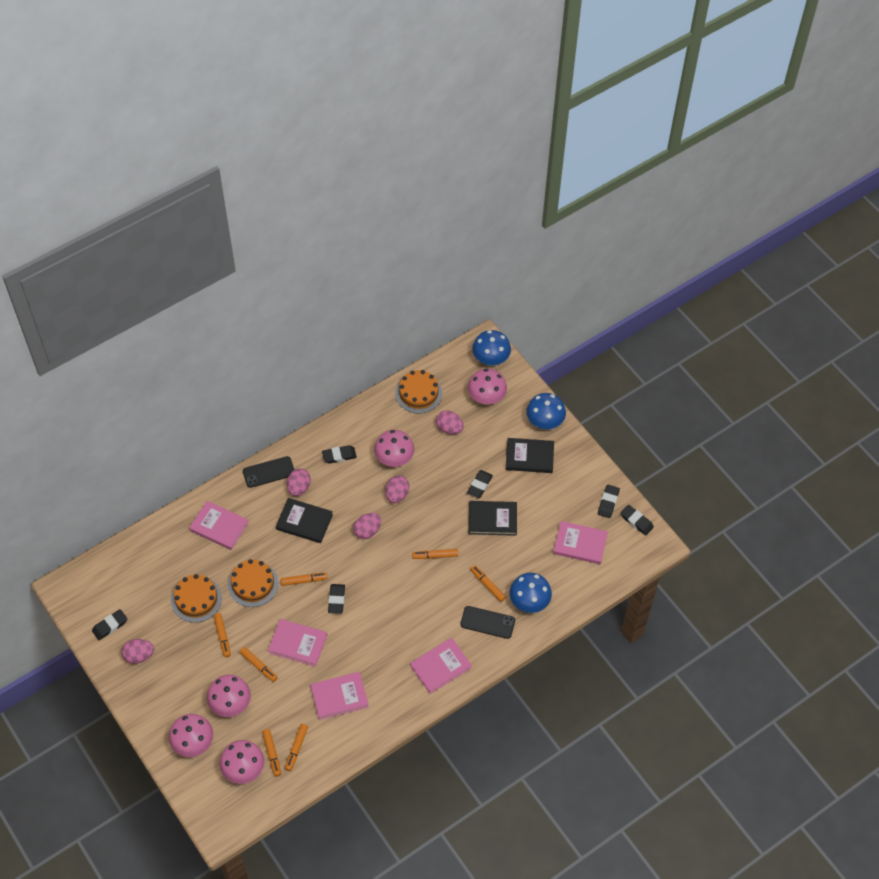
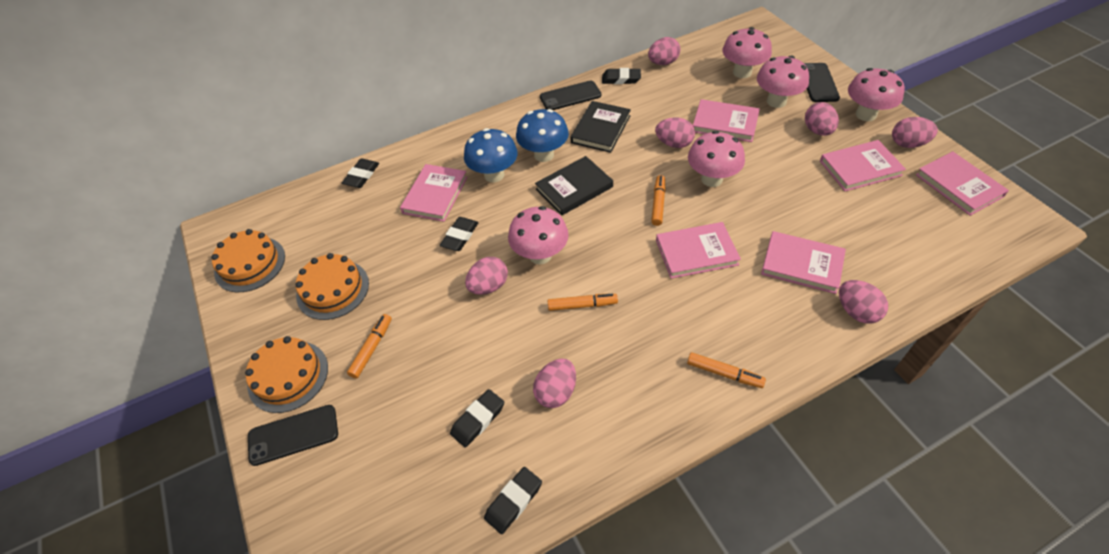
black book: [276,498,333,543] [469,501,517,536] [506,438,554,473] = 3 -> [535,156,613,215] [571,101,631,153] = 2
black eraser: [92,609,127,640] [322,445,357,464] [328,584,345,614] [467,470,493,498] [598,485,620,518] [621,505,654,535] = 6 -> [342,159,379,188] [440,217,479,251] [450,389,504,447] [484,467,542,534] [602,68,641,84] = 5
black phone: [243,456,294,488] [460,606,515,639] = 2 -> [248,405,338,466] [540,80,601,110] [804,63,840,102] = 3
blue mushroom: [472,330,511,367] [509,573,552,613] [526,393,566,429] = 3 -> [464,128,518,182] [516,109,569,162] = 2
orange marker: [214,613,231,658] [239,647,278,682] [262,729,281,777] [281,573,328,586] [285,724,308,771] [412,549,458,559] [470,565,506,602] = 7 -> [347,314,392,378] [548,294,618,311] [651,175,665,226] [687,352,766,388] = 4
pink book: [189,501,249,550] [268,619,327,667] [310,672,369,720] [410,638,472,694] [553,521,608,564] = 5 -> [400,164,467,222] [656,222,741,279] [693,99,760,142] [761,231,846,294] [820,140,906,191] [916,151,1009,216] = 6
pink egg: [122,639,154,664] [287,468,311,496] [353,513,381,539] [385,475,409,503] [436,410,464,434] = 5 -> [465,257,508,294] [533,359,576,408] [648,37,680,65] [655,117,695,148] [805,102,839,136] [839,280,888,324] [892,117,938,148] = 7

